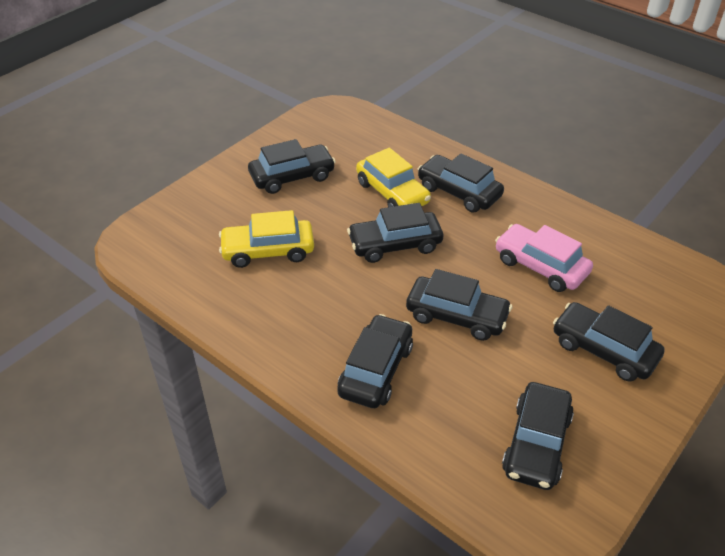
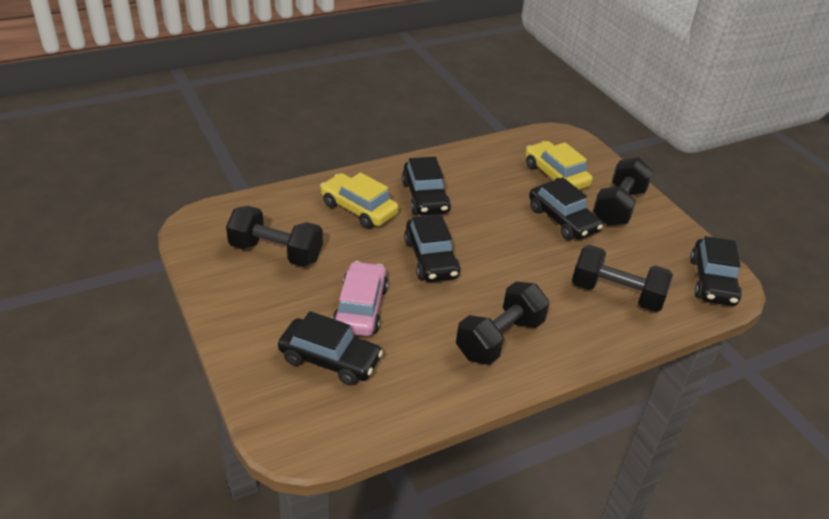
black car: [248,139,336,194] [338,314,413,408] [347,203,443,263] [406,269,512,341] [418,153,504,213] [502,382,574,490] [553,302,665,382] = 7 -> [278,311,383,386] [402,157,451,216] [404,214,460,282] [529,177,603,240] [690,236,742,306] = 5
black dumbbell: none = 0 -> [226,206,323,267] [456,281,549,365] [572,245,673,312] [593,157,653,226] = 4

